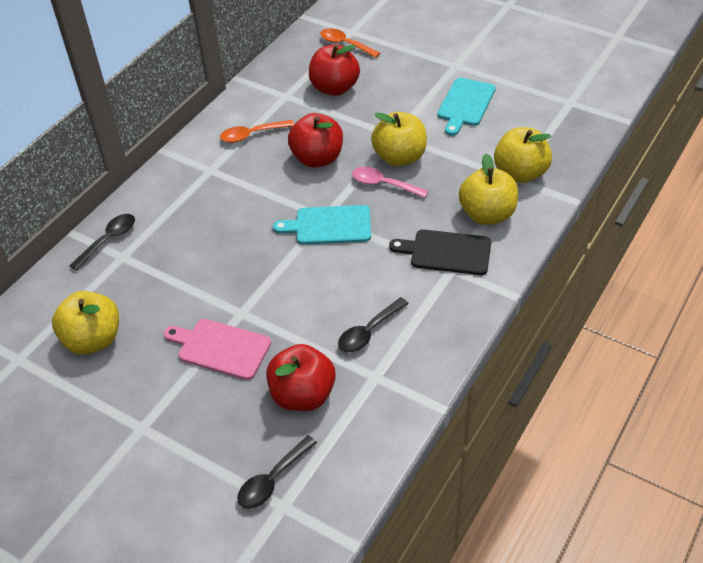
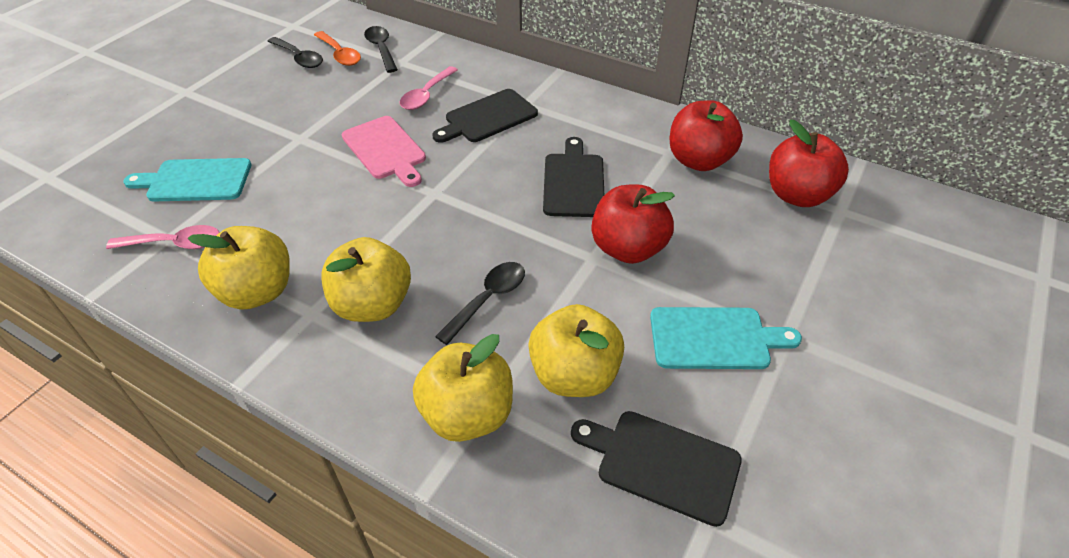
black cutting board: [389,229,491,275] = 1 -> [432,89,538,143] [543,137,604,217] [571,411,742,527] = 3
orange spoon: [220,120,294,143] [321,28,380,58] = 2 -> [314,31,361,66] = 1
pink spoon: [352,167,428,198] = 1 -> [106,225,220,249] [400,66,458,110] = 2

